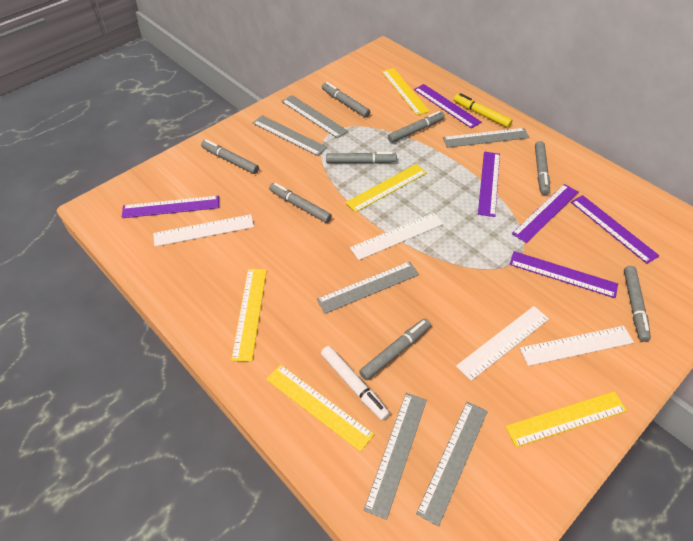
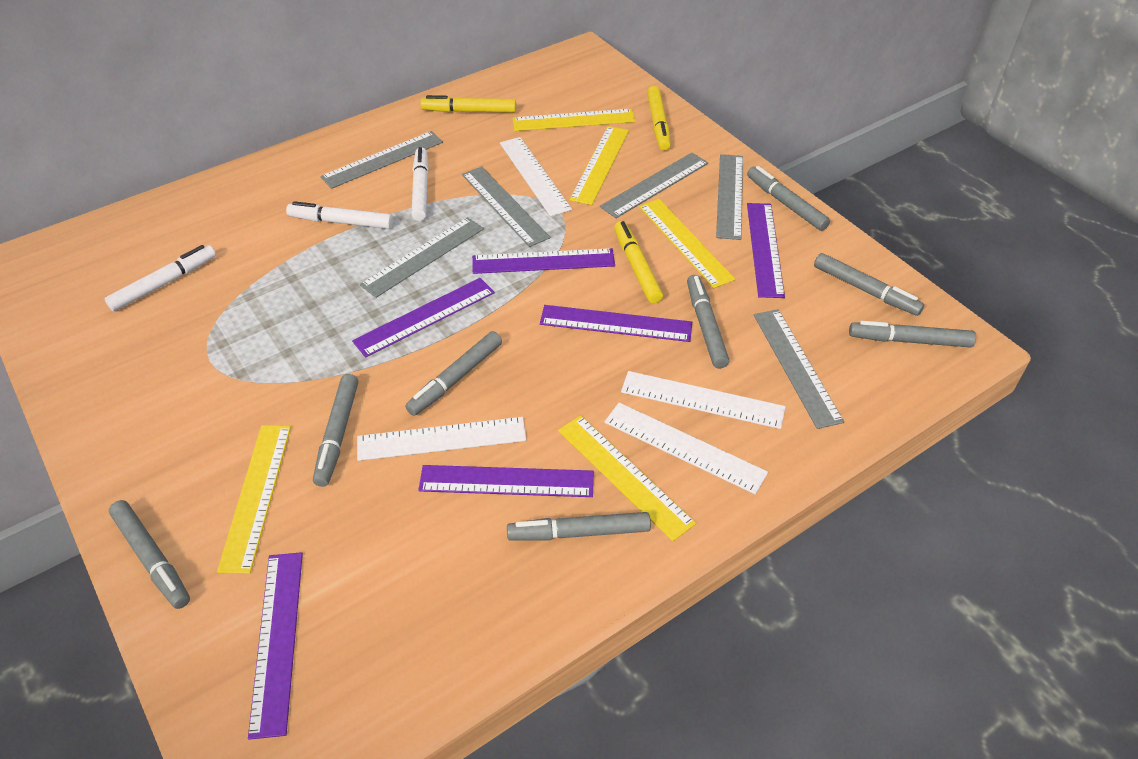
white marker: [321,346,390,420] = 1 -> [104,245,216,311] [286,201,393,229] [411,147,429,221] = 3
yellow marker: [454,93,513,128] = 1 -> [420,95,516,113] [614,221,663,304] [647,86,671,151] = 3

